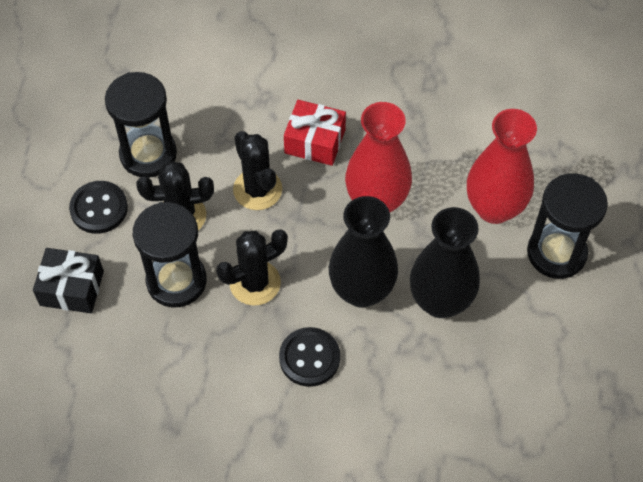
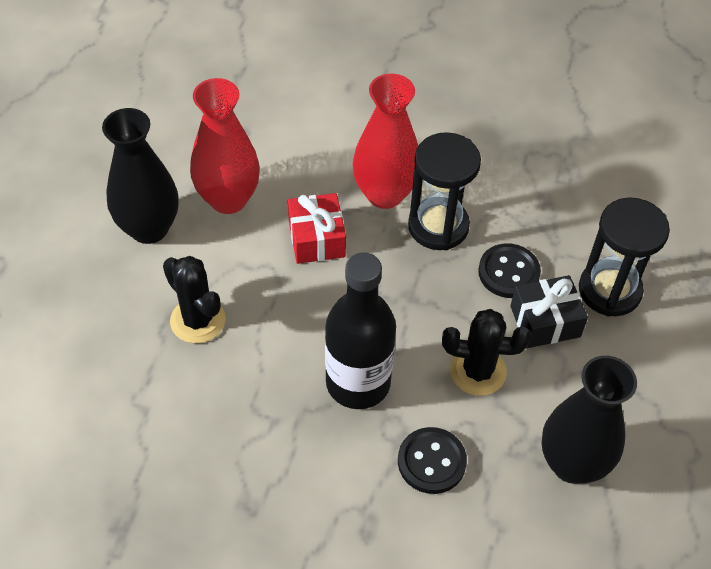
black bottle: none = 0 -> [325,252,396,409] = 1
black cactus: [136,161,214,230] [216,229,288,306] [233,131,282,210] = 3 -> [163,256,225,343] [442,309,531,396] = 2
black hourglass: [105,72,177,178] [133,202,207,308] [527,173,608,279] = 3 -> [408,132,481,250] [579,197,670,317] = 2

